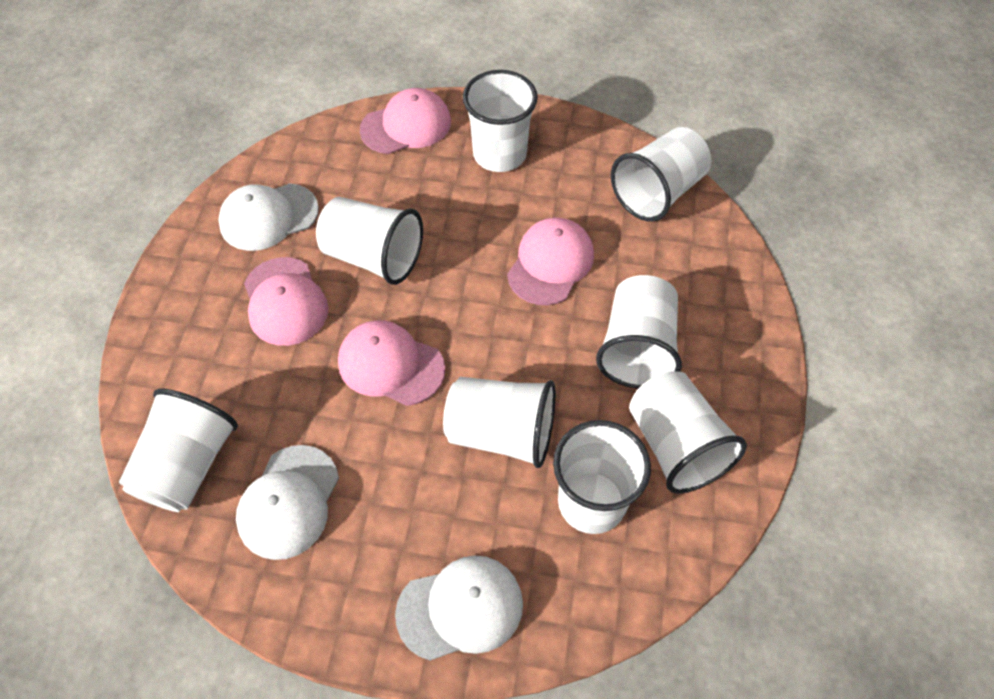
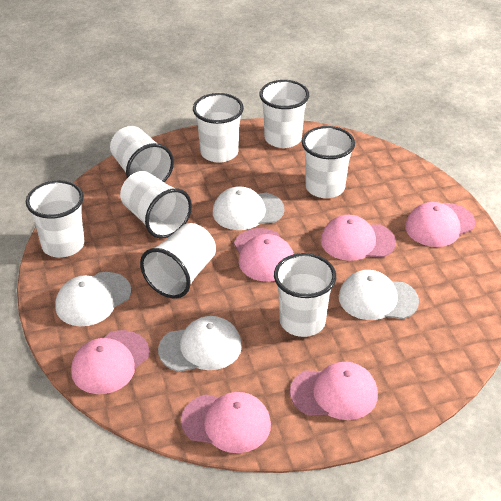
pink cap: [244,257,328,346] [338,320,445,406] [360,88,451,154] [507,218,594,305] = 4 -> [71,330,149,394] [181,392,271,453] [234,228,294,282] [290,362,378,420] [321,215,396,261] [405,202,475,247] = 6
white cap: [218,183,319,251] [236,445,339,560] [395,556,523,661] = 3 -> [55,272,131,326] [158,316,242,372] [213,186,284,230] [339,270,419,320] = 4

